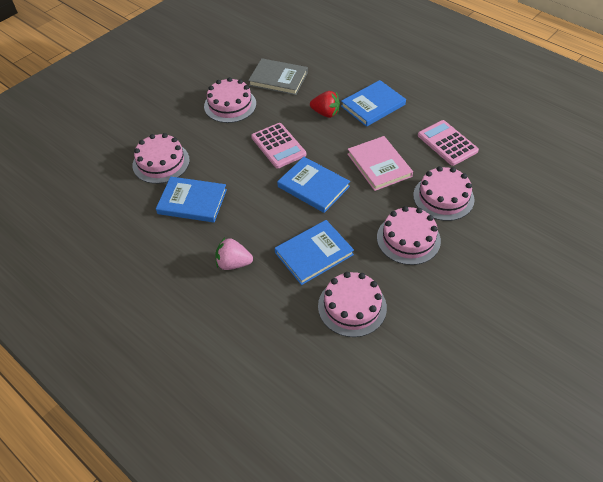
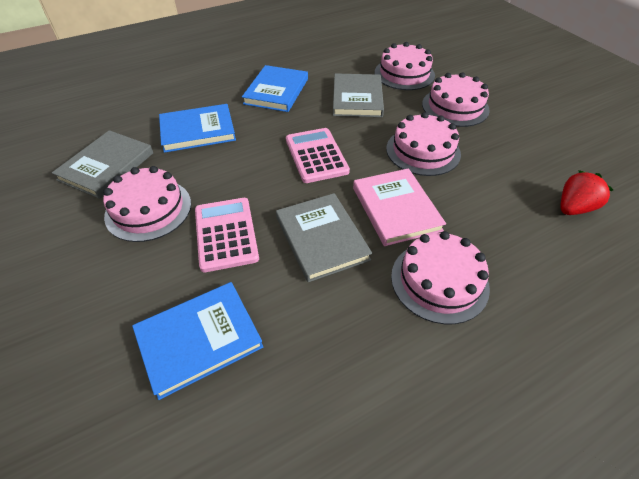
blue book: [156,177,227,223] [275,220,354,285] [277,157,350,213] [341,80,406,127] = 4 -> [132,282,263,400] [159,104,236,153] [242,65,308,112] = 3
grey book: [248,58,308,95] = 1 -> [52,130,153,199] [276,193,372,282] [333,73,384,117] = 3
pink strawberry: [215,238,253,270] = 1 -> none = 0

